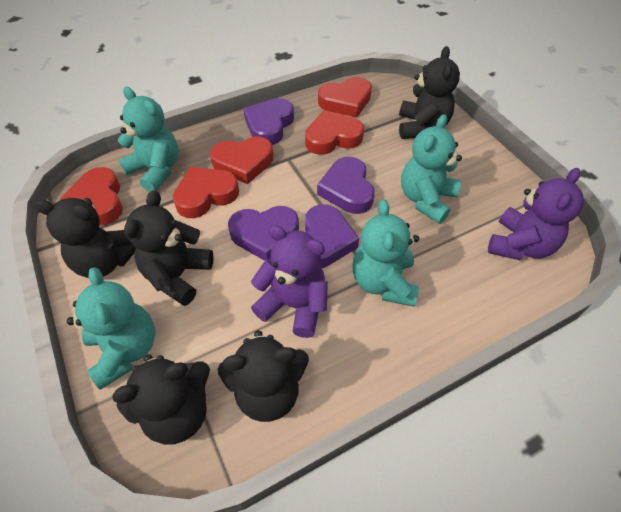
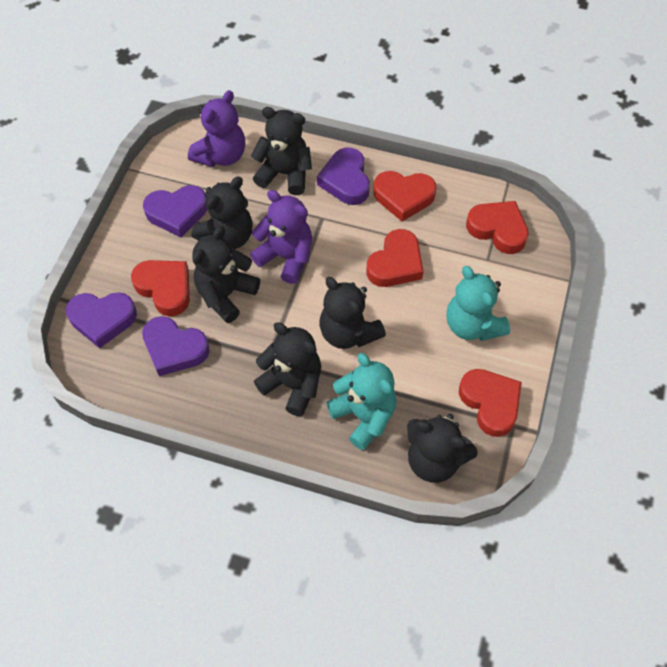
black teddy bear: [34,198,135,278] [112,354,210,445] [124,190,214,306] [218,330,309,422] [399,46,460,139] = 5 -> [192,176,253,249] [192,226,260,323] [251,107,312,195] [254,322,321,416] [319,277,386,349] [407,414,478,483] = 6
turquoise teddy bear: [67,267,155,390] [118,87,178,192] [352,199,419,307] [401,114,462,224] = 4 -> [326,353,396,450] [446,266,510,341] = 2

